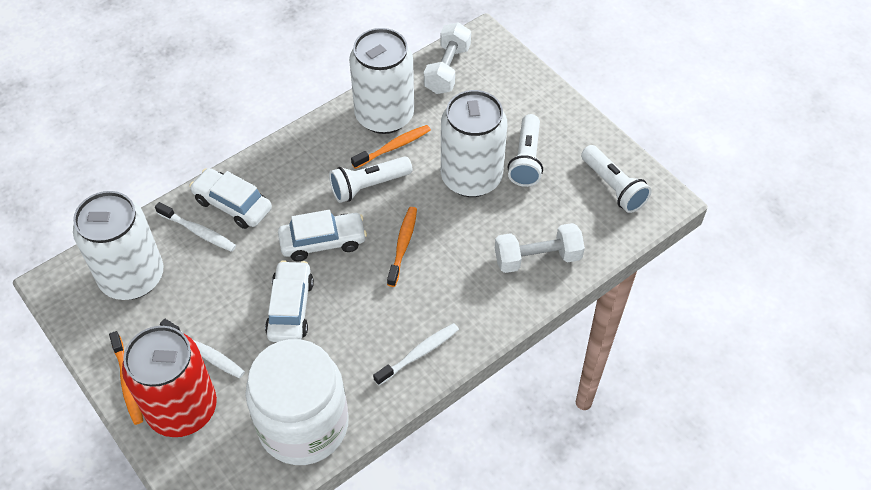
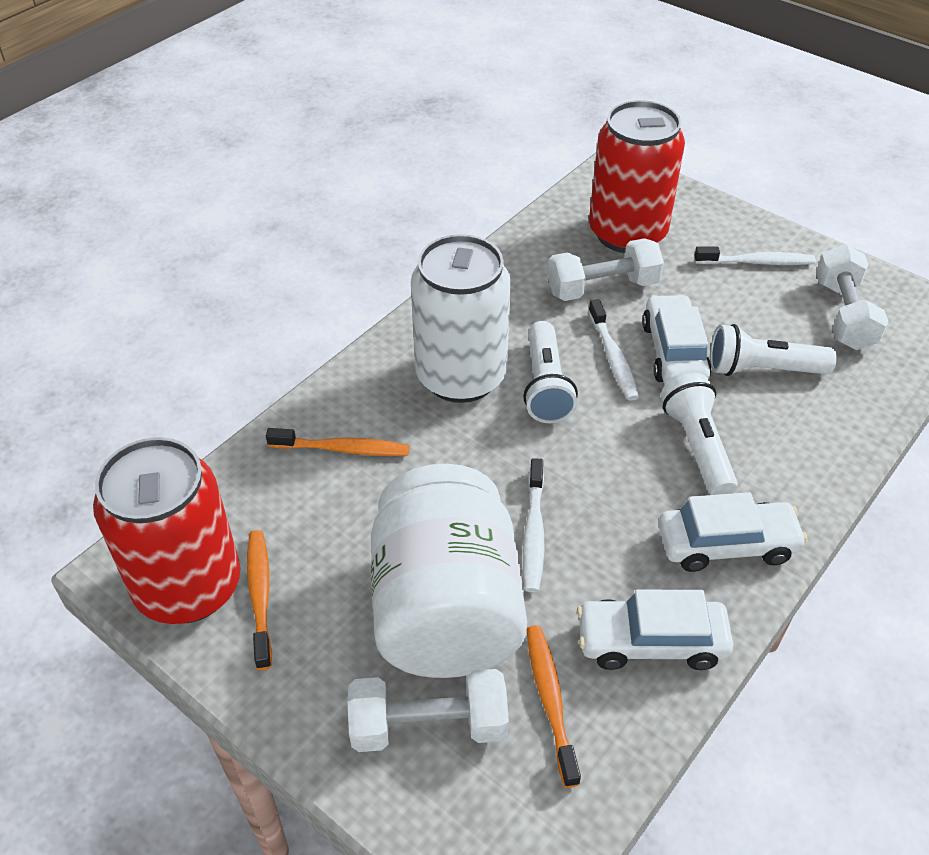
red can: [122,326,217,437] = 1 -> [93,437,240,624] [589,100,685,253] = 2
white can: [73,191,163,300] [349,28,414,134] [441,90,507,197] = 3 -> [411,234,511,403] = 1
white dumbbell: [424,22,471,94] [495,223,585,273] = 2 -> [347,669,509,752] [548,238,664,301] [816,244,889,350] = 3

